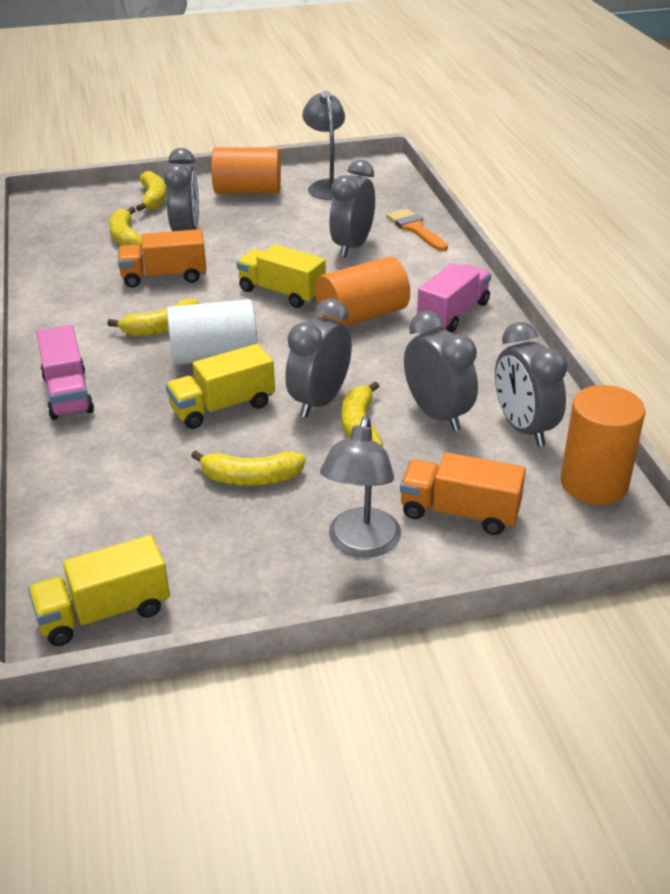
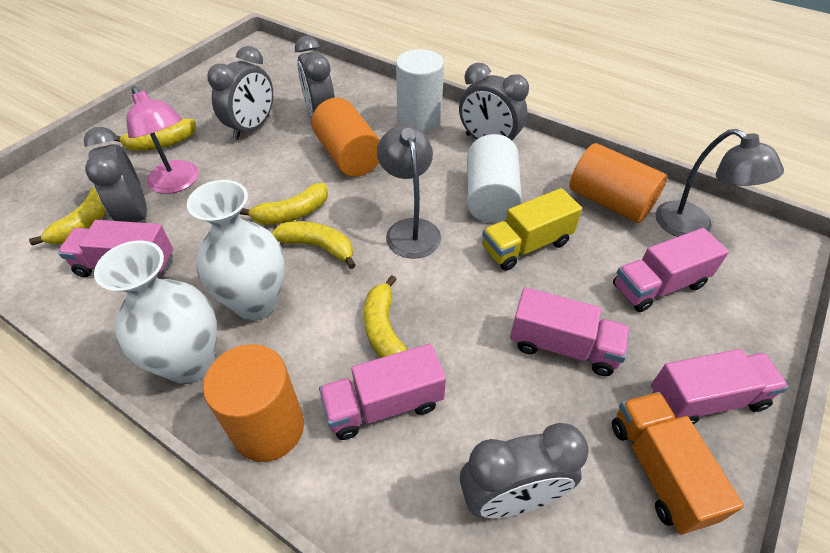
orange brush: [386,209,448,251] = 1 -> none = 0
orange truck: [118,229,206,288] [400,452,526,535] = 2 -> [612,392,744,535] = 1
pink lamp: none = 0 -> [127,86,198,194] = 1
pink truck: [36,325,94,420] [417,263,491,332] = 2 -> [58,220,173,277] [319,343,446,440] [510,287,630,376] [613,228,729,312] [651,349,789,425] = 5
white cylinder: [167,299,258,365] = 1 -> [396,49,444,133] [467,134,522,223] = 2
white vase: none = 0 -> [94,240,217,384] [187,180,285,321] = 2
yellow truck: [28,535,170,646] [166,344,275,429] [237,244,326,308] = 3 -> [482,188,582,271] = 1

